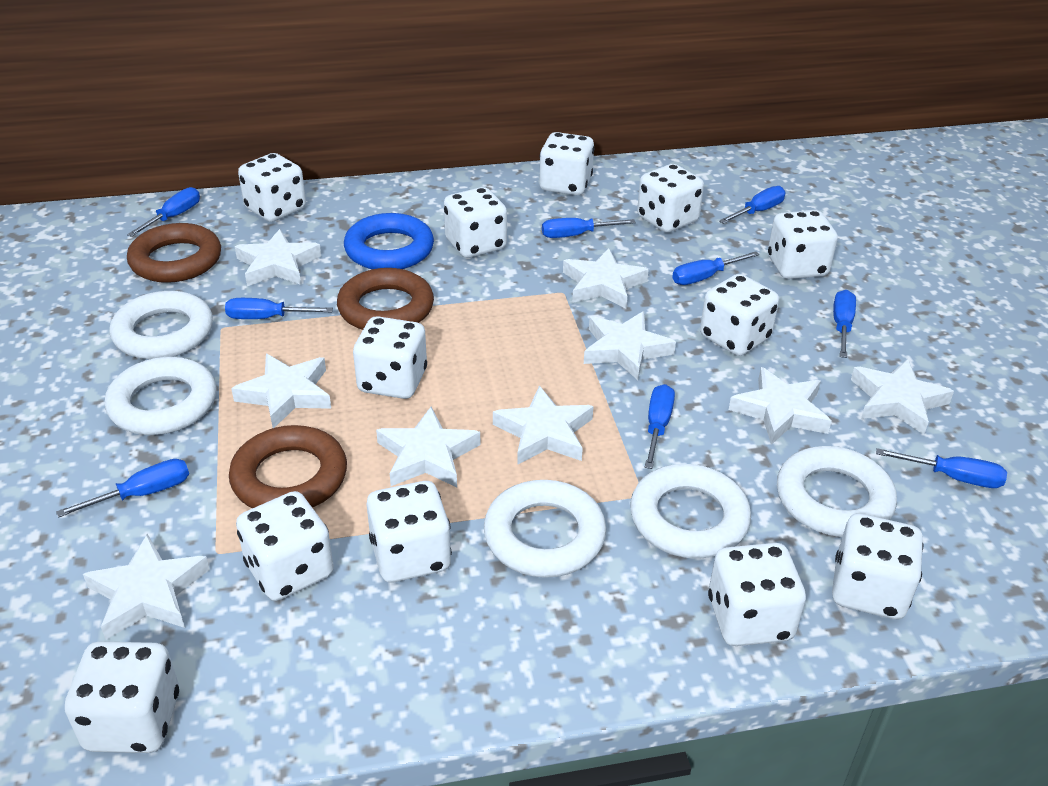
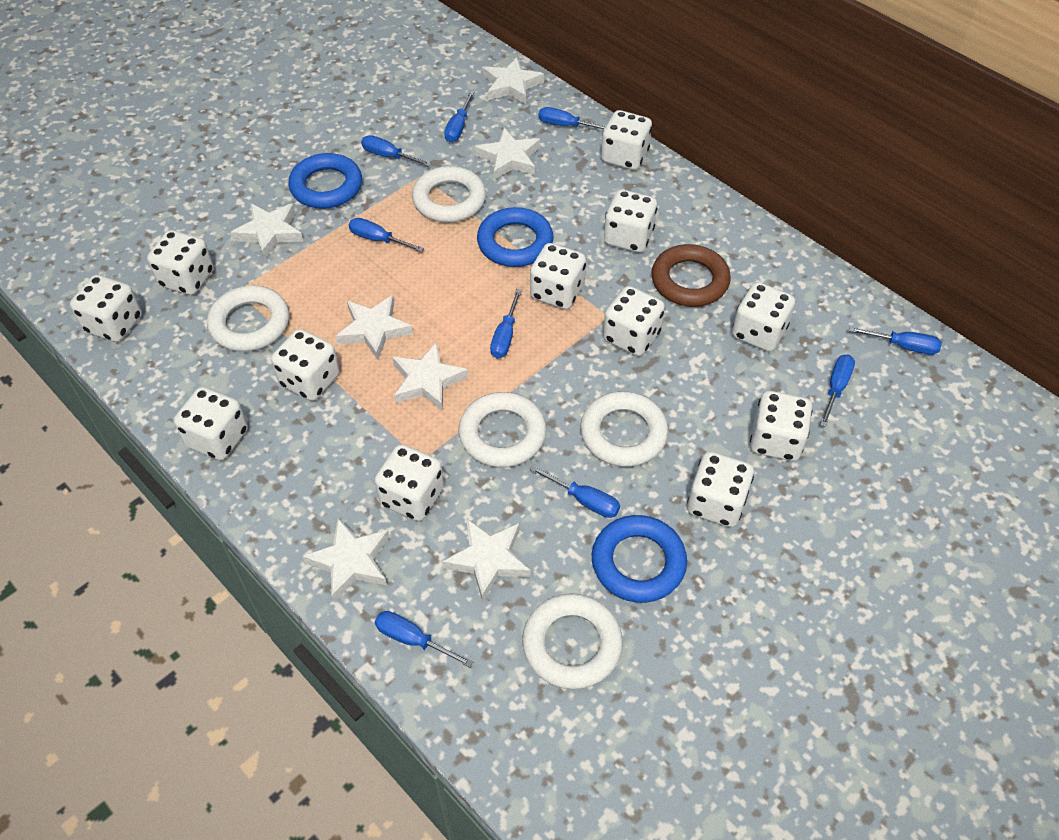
blue ring: [344,213,434,269] = 1 -> [288,153,362,209] [477,207,554,267] [592,515,687,603] = 3
brown ring: [127,223,221,283] [229,425,347,508] [337,268,434,330] = 3 -> [651,244,731,307] = 1
white star: [83,534,210,640] [231,354,331,428] [235,229,321,286] [376,407,480,487] [493,385,594,465] [563,248,649,309] [584,311,676,380] [729,367,832,445] [851,359,954,435] = 9 -> [230,203,303,260] [302,518,390,602] [336,295,413,360] [392,342,468,411] [442,518,531,602] [475,128,540,180] [483,57,544,104] = 7

